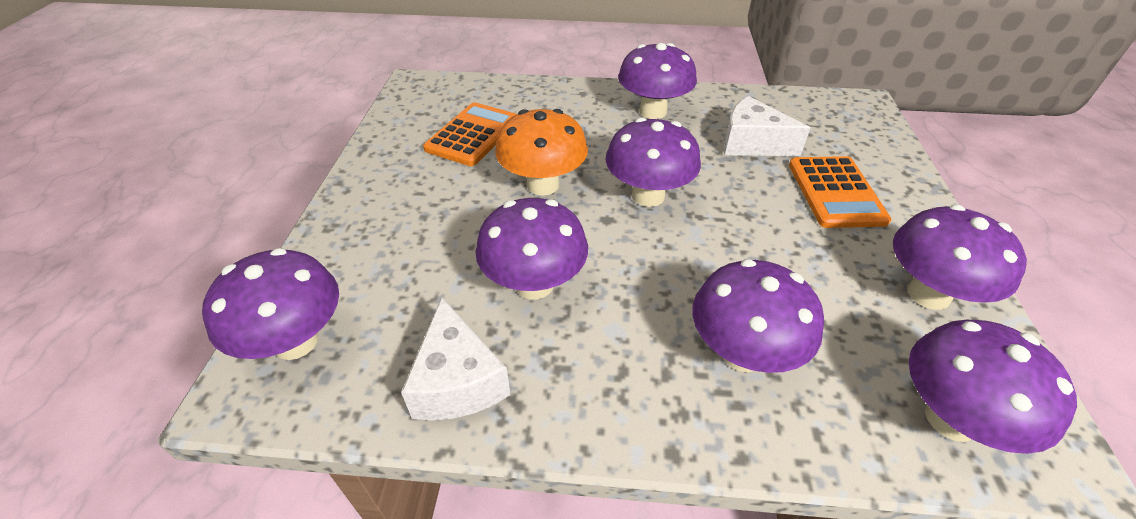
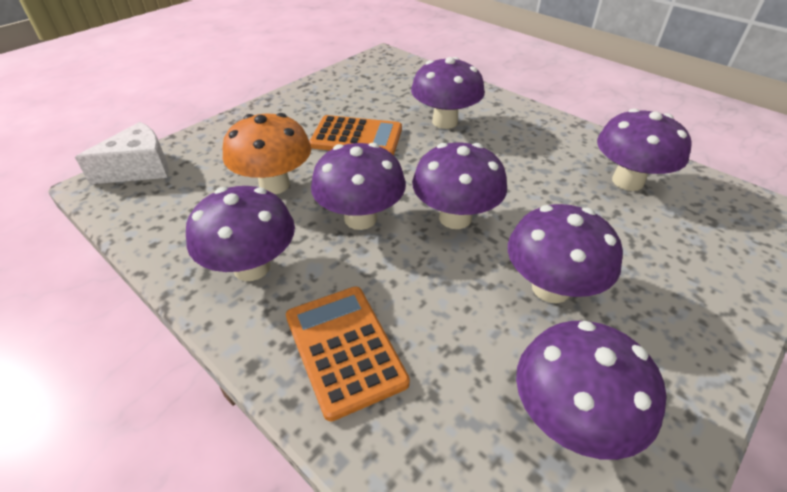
white cheese: [401,298,510,421] [724,96,810,156] = 2 -> [75,122,169,184] = 1

